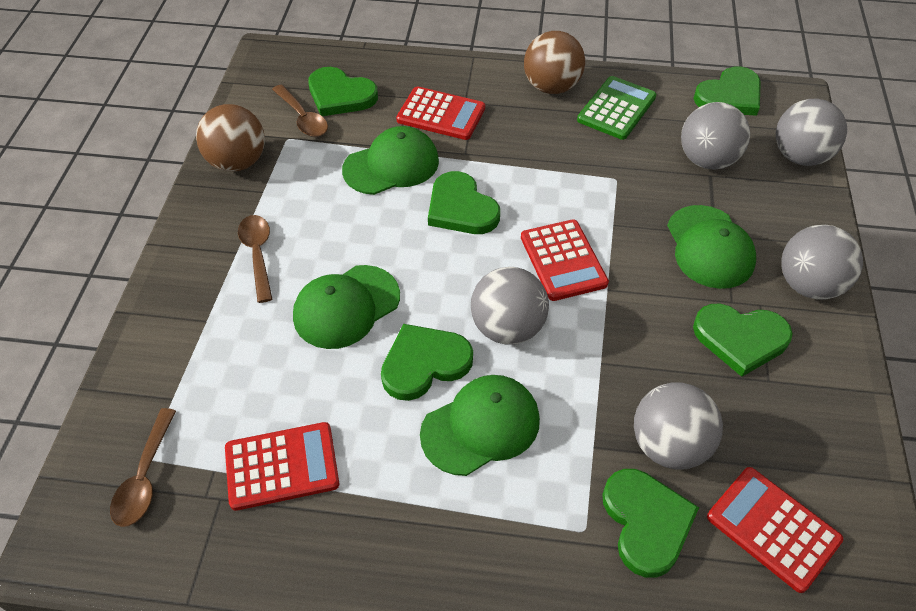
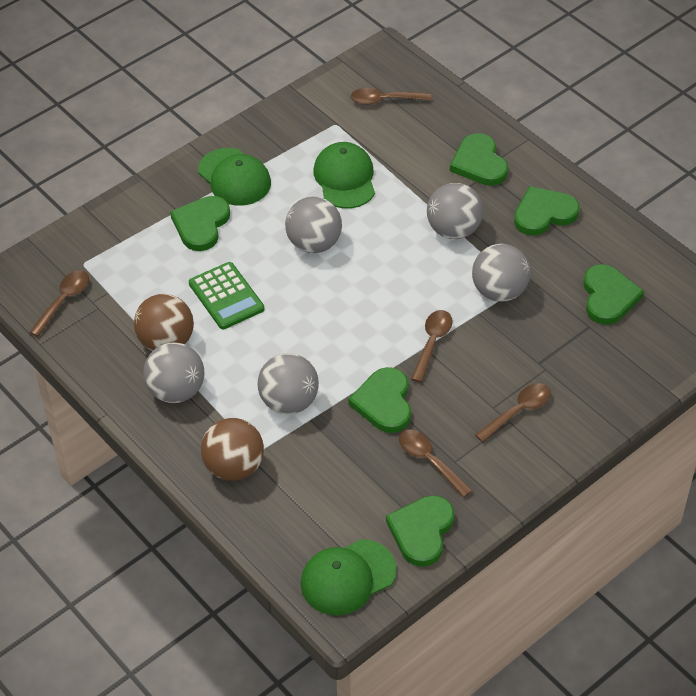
brown spoon: [110,408,176,527] [238,215,273,303] [272,84,328,137] = 3 -> [29,270,89,337] [351,88,432,105] [399,430,473,498] [411,310,453,383] [475,383,551,442] = 5
green cap: [293,265,400,349] [342,126,439,195] [420,375,540,476] [667,205,756,289] = 4 -> [198,148,271,206] [301,539,397,615] [314,142,375,209] = 3
red calculator: [225,422,339,511] [396,86,485,140] [521,219,609,301] [707,467,843,593] = 4 -> none = 0

